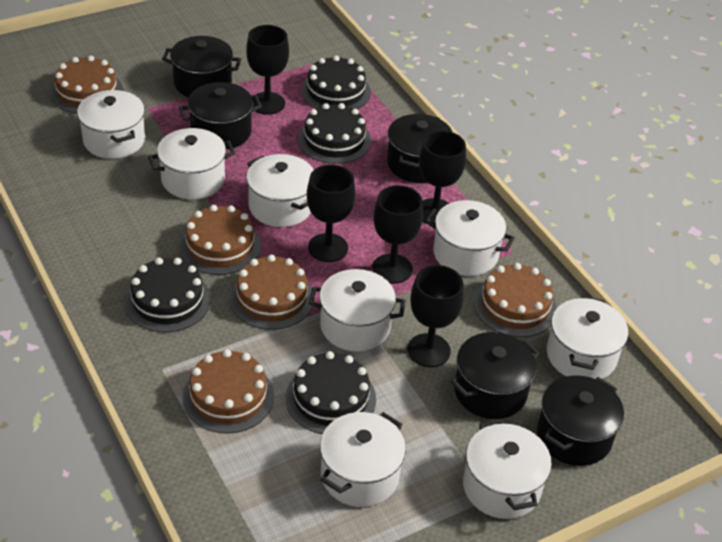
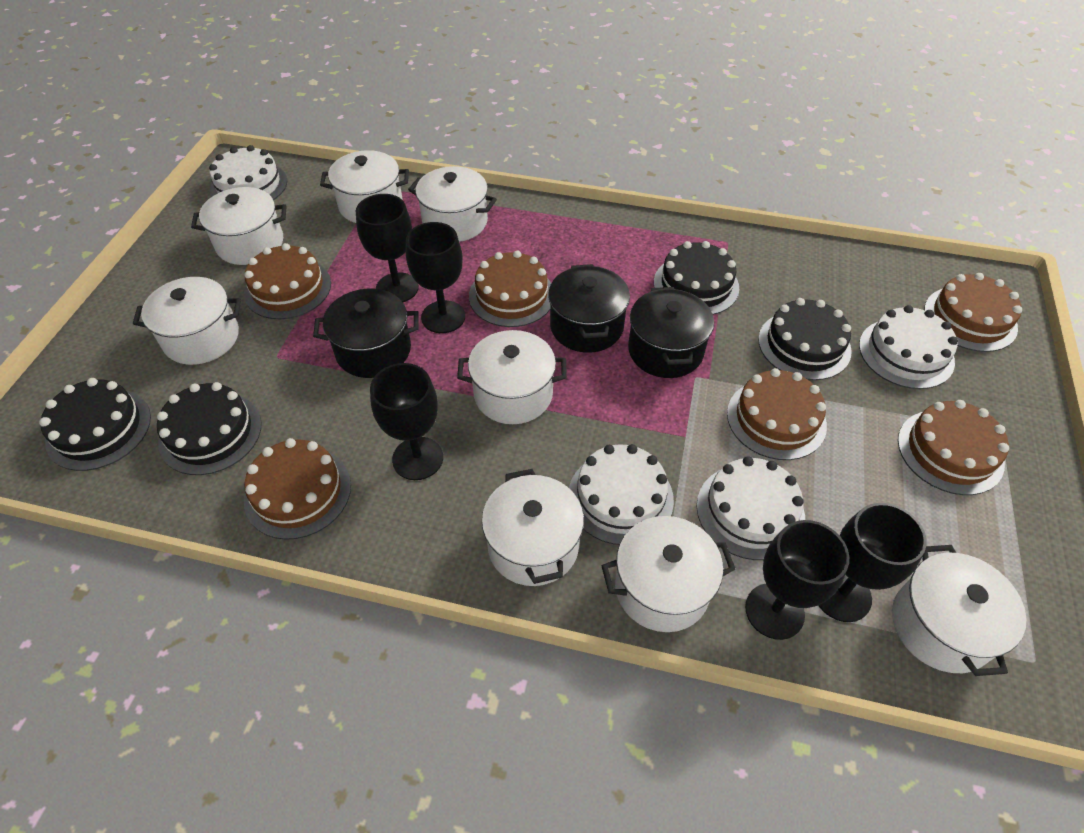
black pot: [162,36,242,97] [179,82,262,149] [387,114,452,183] [451,332,540,419] [537,375,624,466] = 5 -> [313,289,418,378] [548,264,630,353] [628,287,714,378] = 3
brown cake: [51,56,123,114] [180,205,261,275] [183,349,274,434] [230,255,313,330] [474,263,557,337] = 5 -> [244,243,331,319] [244,438,351,540] [469,251,551,327] [727,368,827,460] [898,400,1009,495] [924,273,1022,352] = 6
white cake: none = 0 -> [209,145,287,200] [569,444,674,545] [697,456,805,560] [859,305,958,389] = 4

